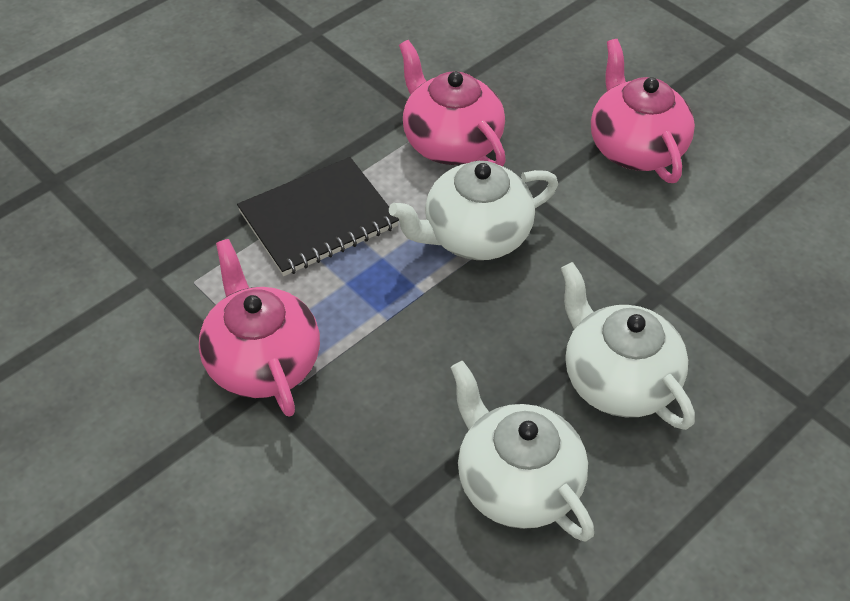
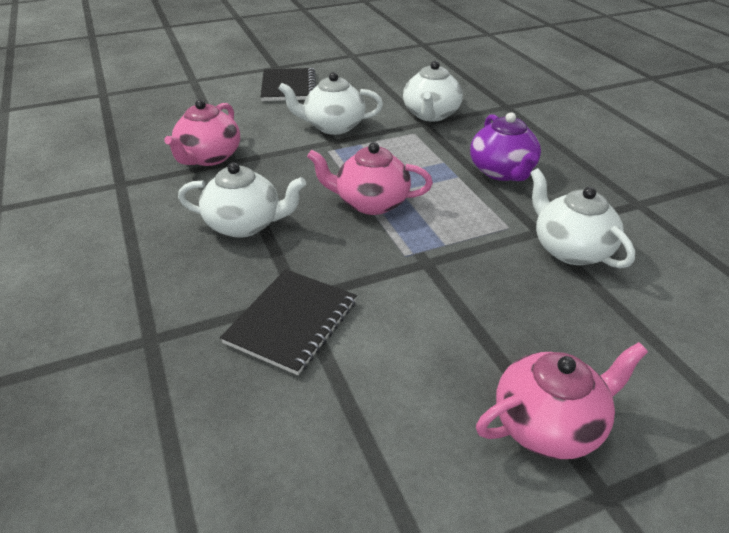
black notebook: [237,157,399,276] = 1 -> [220,269,357,375] [261,68,316,101] = 2
purple teapot: none = 0 -> [470,112,541,181] = 1
white teapot: [389,161,558,260] [451,361,594,541] [561,262,695,430] = 3 -> [178,162,306,238] [278,72,383,135] [403,61,463,122] [530,168,635,268] = 4

